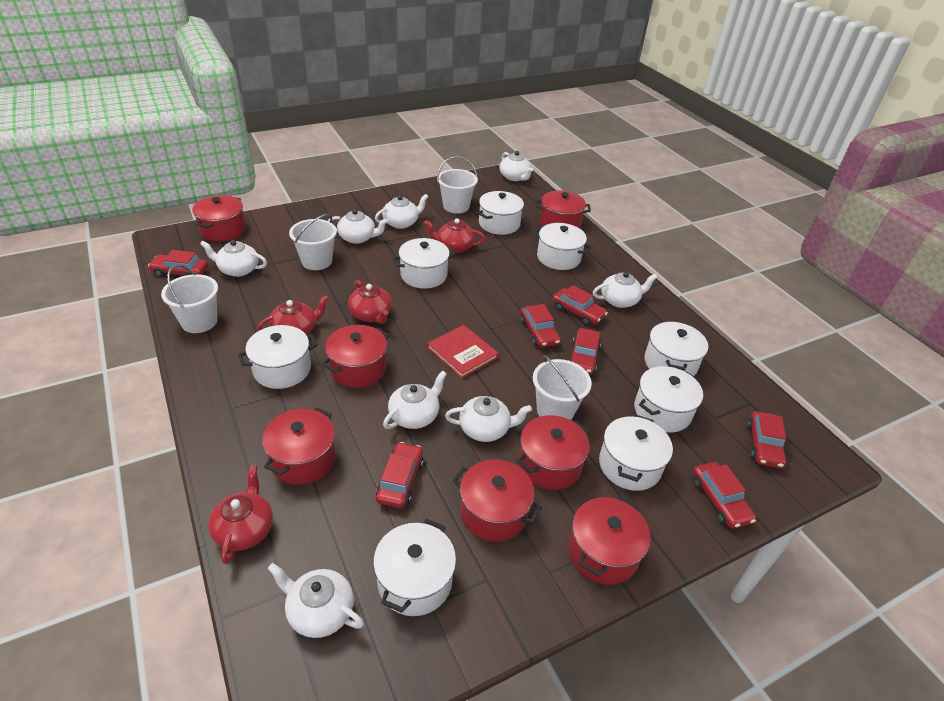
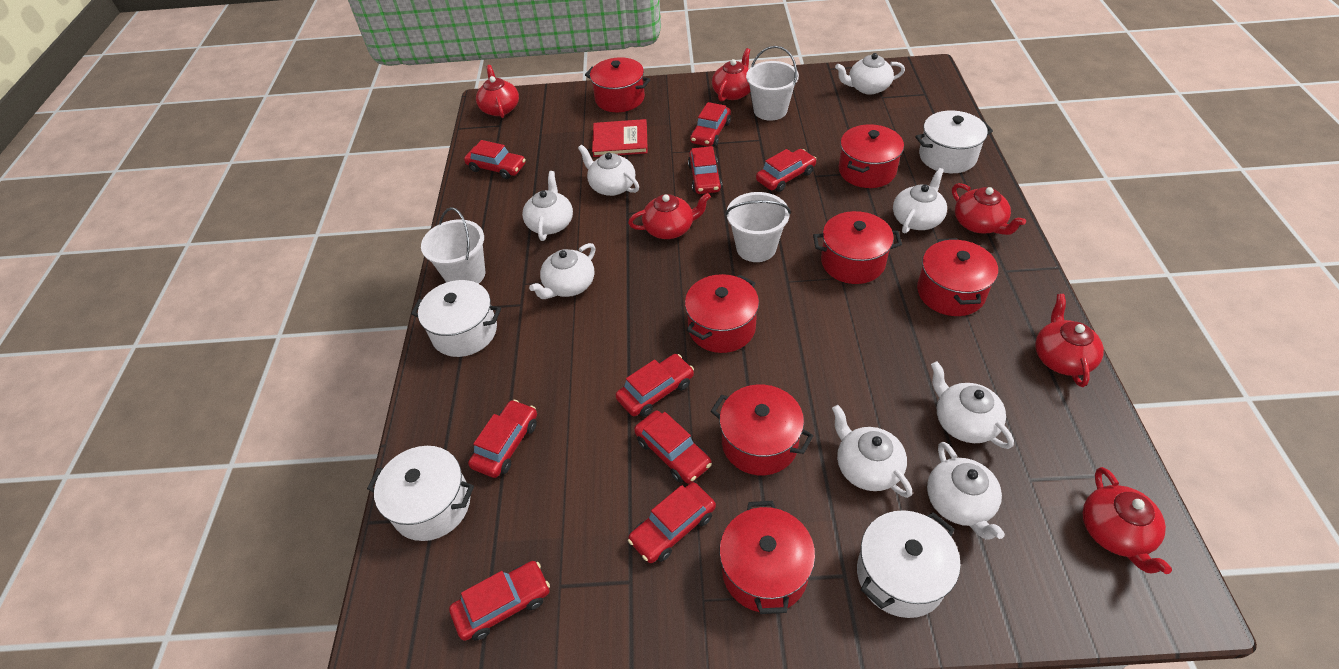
red car: [148,250,208,277] [376,442,424,508] [520,304,561,348] [552,285,608,325] [569,328,601,375] [693,462,756,529] [747,411,786,469] = 7 -> [449,561,550,641] [464,140,526,179] [468,400,537,478] [615,354,694,417] [628,482,716,563] [634,411,712,484] [688,146,722,194] [690,102,731,147] [756,149,817,192] = 9
red teapot: [208,465,273,564] [257,295,329,335] [348,280,392,324] [424,218,485,253] = 4 -> [476,65,519,118] [628,193,711,239] [712,48,750,102] [952,183,1026,235] [1035,294,1104,387] [1083,467,1172,574] = 6
white bucket: [161,265,218,333] [289,214,337,270] [437,156,478,214] [533,355,592,420] = 4 -> [421,207,485,284] [725,192,791,262] [746,46,799,121] = 3
white pot: [238,325,318,389] [373,519,456,616] [392,238,456,289] [478,191,524,235] [533,223,591,270] [599,415,673,491] [634,366,703,433] [644,321,708,376] = 8 -> [367,446,474,541] [411,280,501,357] [857,510,961,618] [915,110,993,173] = 4

